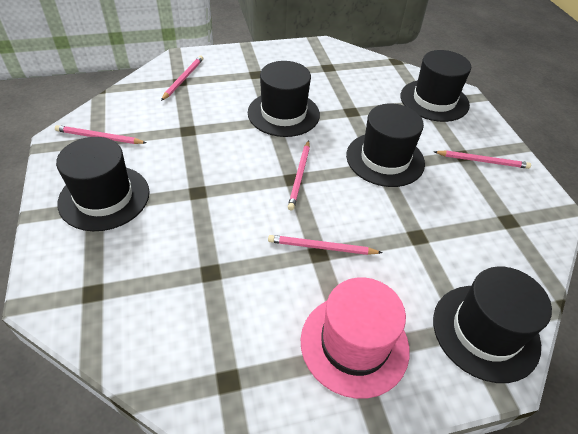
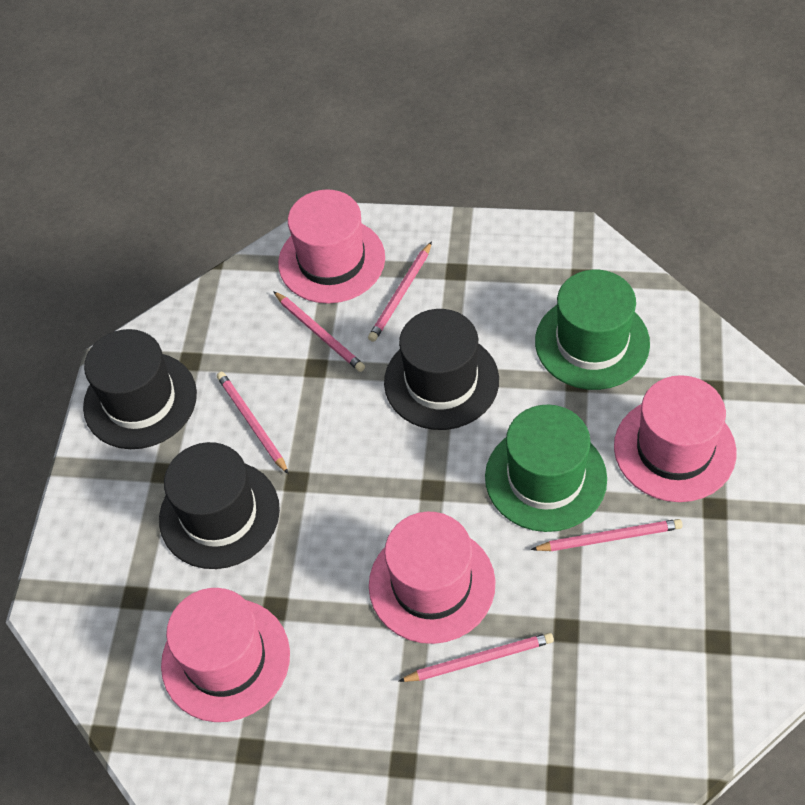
black hat: [56,137,149,231] [248,61,320,137] [346,104,425,187] [401,50,471,122] [433,266,552,383] = 5 -> [83,329,197,449] [159,442,280,569] [384,309,499,430] = 3
green hat: none = 0 -> [485,404,607,532] [535,270,650,390] = 2
pink hat: [301,277,410,399] = 1 -> [161,588,290,722] [278,189,385,303] [369,512,495,644] [614,375,736,502] = 4

